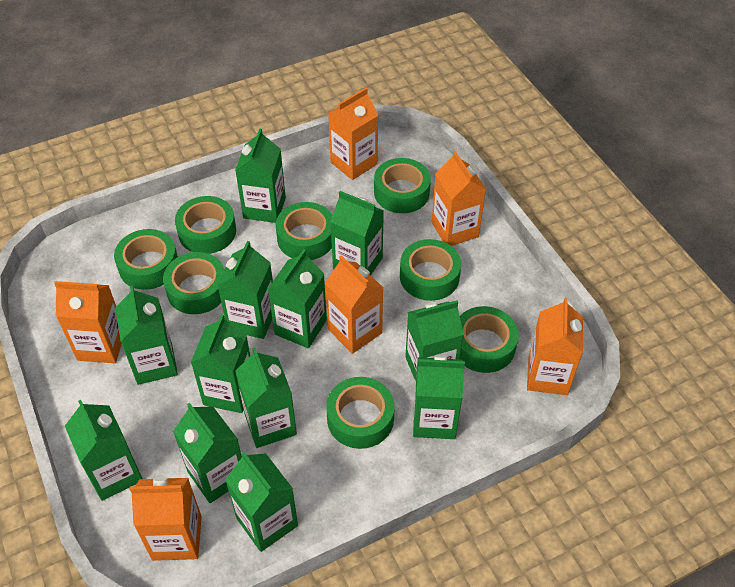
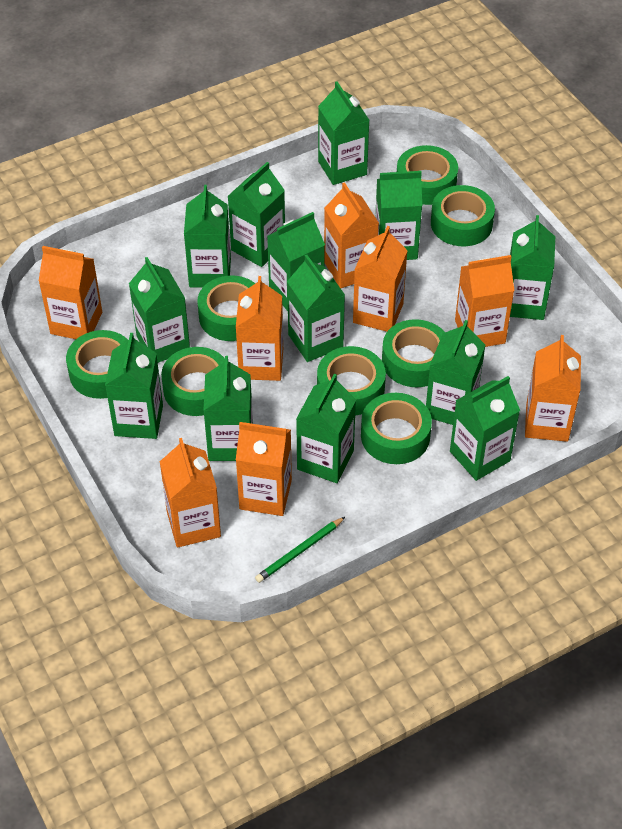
green carton: [65,400,143,501] [115,285,178,385] [173,403,242,503] [191,314,250,413] [218,241,273,339] [225,451,298,552] [235,128,286,223] [235,348,297,448] [268,249,327,348] [330,191,384,275] [405,300,464,381] [413,355,465,439] = 12 -> [105,333,163,439] [129,257,190,363] [184,185,231,288] [203,356,253,461] [228,162,285,267] [267,212,325,311] [287,255,345,362] [296,374,356,483] [318,81,369,185] [375,171,422,260] [426,320,485,425] [450,376,520,481] [510,215,555,320] = 13
green pencil: none = 0 -> [255,517,345,583] = 1
orange carton: [54,281,122,363] [130,476,202,561] [325,255,383,354] [328,88,378,180] [432,151,486,246] [527,297,583,395] = 6 -> [39,246,102,339] [160,438,221,547] [236,276,283,381] [236,422,292,516] [324,182,379,288] [353,226,408,332] [455,255,515,347] [525,335,581,442] = 8

